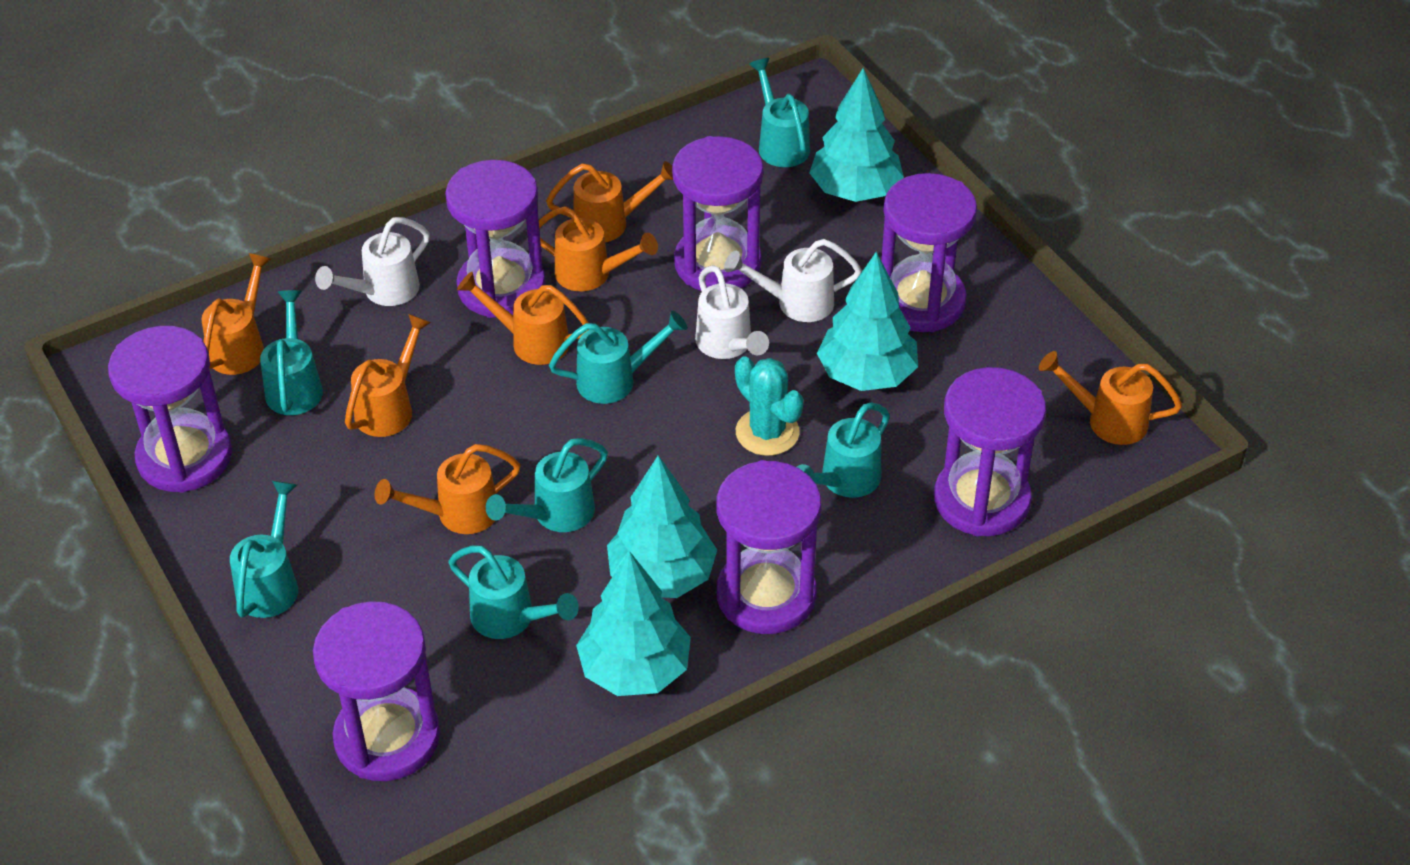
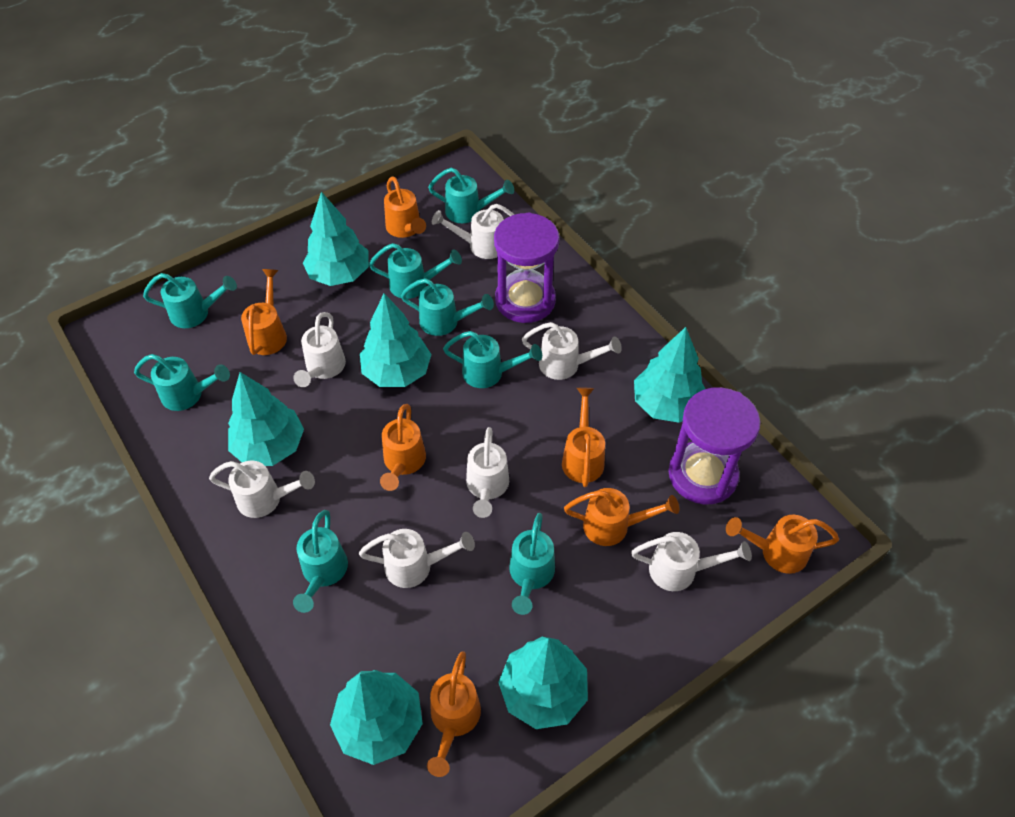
purple hourglass: [108,326,232,493] [313,601,440,781] [445,160,546,318] [672,136,763,291] [717,460,821,634] [881,173,977,332] [934,367,1046,536] = 7 -> [494,213,560,323] [669,387,761,504] = 2
turquoise cactus: [735,356,804,456] = 1 -> none = 0
turquoise tree: [576,551,691,696] [607,455,717,598] [810,68,904,202] [817,252,918,391] = 4 -> [228,372,304,466] [303,192,369,286] [330,670,423,765] [360,293,431,387] [498,636,588,729] [634,327,705,423] = 6
turquoise watering can: [230,481,298,618] [260,290,323,415] [448,545,579,639] [486,438,608,532] [549,311,688,404] [749,58,810,167] [797,402,890,498] = 7 -> [134,354,230,411] [143,273,237,328] [293,510,348,613] [369,243,462,299] [401,278,494,336] [428,168,514,223] [443,331,542,388] [509,513,555,615] = 8
white watering can: [315,217,430,306] [695,265,769,359] [724,239,862,322] = 3 -> [209,461,315,518] [293,312,346,387] [359,529,475,588] [432,204,514,259] [466,427,509,518] [522,322,622,380] [631,532,752,591] = 7

